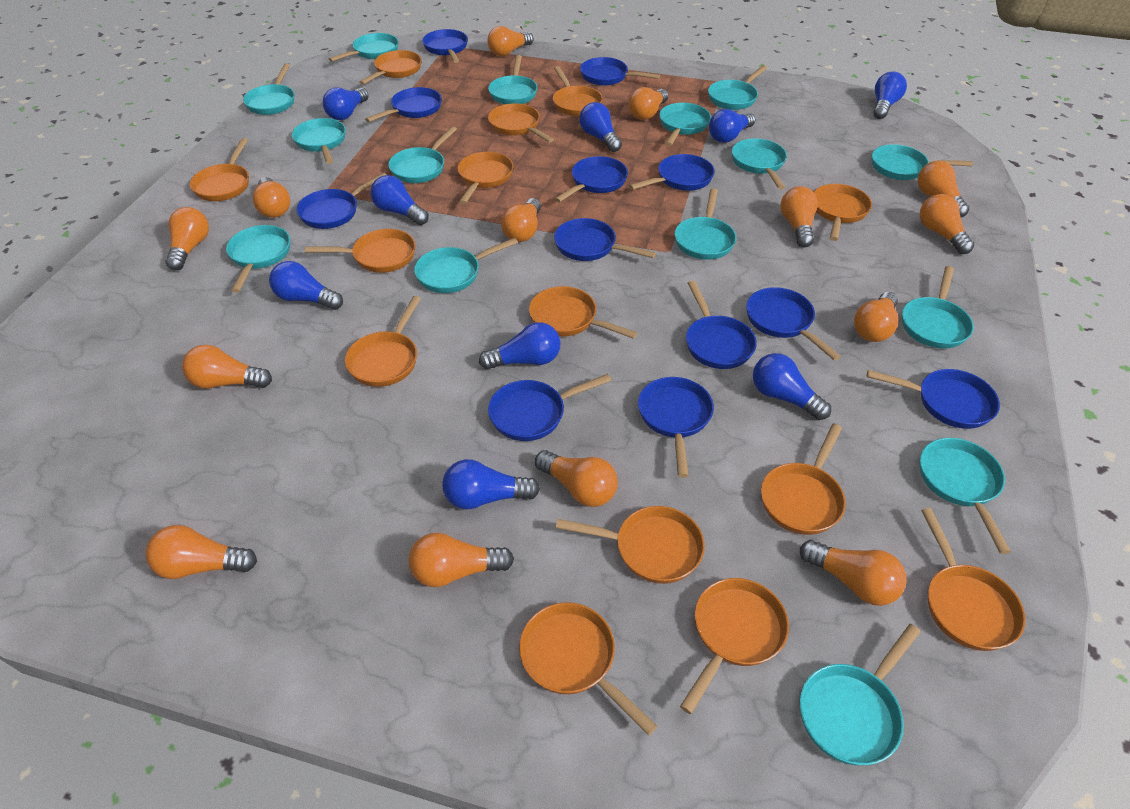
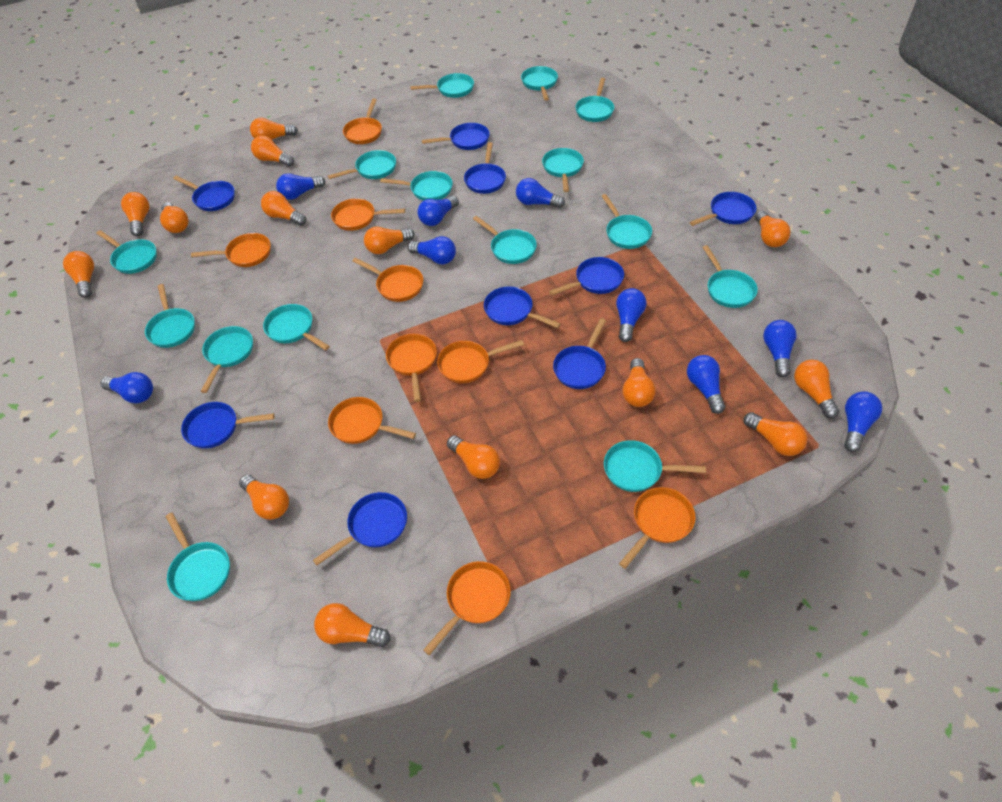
blue pan: [296,173,387,229] [365,87,442,122] [422,29,468,63] [488,374,612,441] [554,218,656,261] [555,156,628,202] [580,57,660,86] [629,154,715,191] [638,377,714,478] [686,281,757,369] [746,287,841,361] [867,369,1000,429] = 12 -> [173,175,235,211] [181,402,275,449] [313,492,407,566] [422,123,490,150] [464,142,506,194] [484,286,561,328] [549,257,624,295] [553,318,606,389] [689,192,757,226] = 9
orange pan: [190,138,249,201] [305,229,416,273] [345,296,421,387] [359,50,422,85] [457,152,513,204] [488,103,554,143] [519,602,657,735] [529,286,638,339] [553,66,603,116] [556,506,705,584] [680,578,789,714] [761,423,846,535] [814,184,872,241] [921,508,1026,651] = 14 -> [191,233,271,267] [328,397,416,444] [331,199,405,231] [343,99,382,144] [352,257,423,302] [386,334,437,402] [423,561,511,655] [437,340,524,384] [619,487,695,569] = 9

